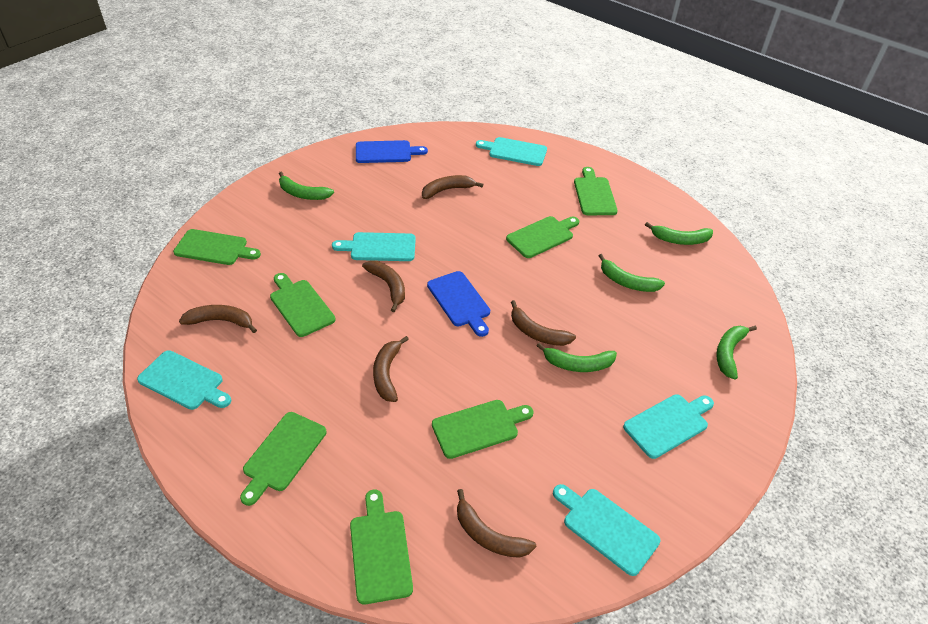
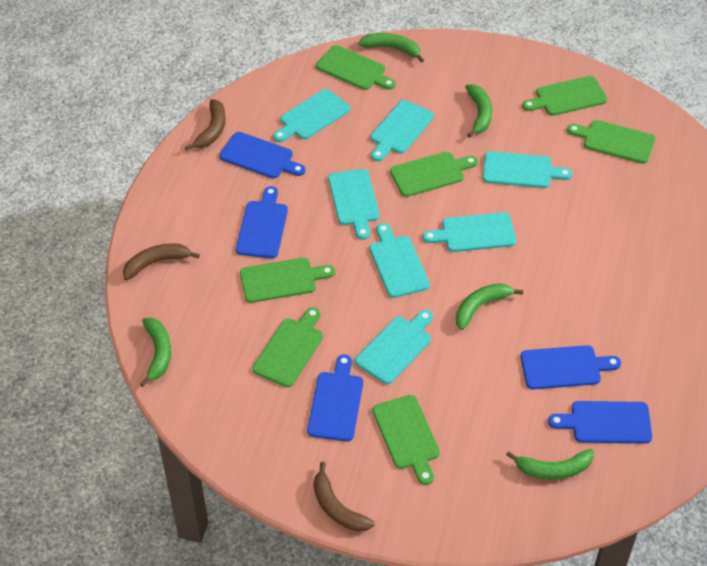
blue cutting board: [356,140,428,163] [427,271,490,337] = 2 -> [219,132,305,178] [236,186,288,258] [307,354,363,442] [521,345,621,390] [548,401,652,444] = 5
brown banana: [179,305,257,333] [362,261,405,312] [373,336,409,402] [422,175,483,199] [457,489,536,558] [511,300,576,346] = 6 -> [123,243,200,280] [185,99,226,151] [313,462,375,532] = 3
turquoise cutting board: [137,350,231,410] [332,232,416,261] [476,137,547,166] [553,484,660,576] [623,394,714,459] = 5 -> [273,89,350,142] [328,169,380,240] [355,310,433,384] [370,223,430,298] [371,100,434,161] [423,212,516,252] [483,151,572,188] = 7

